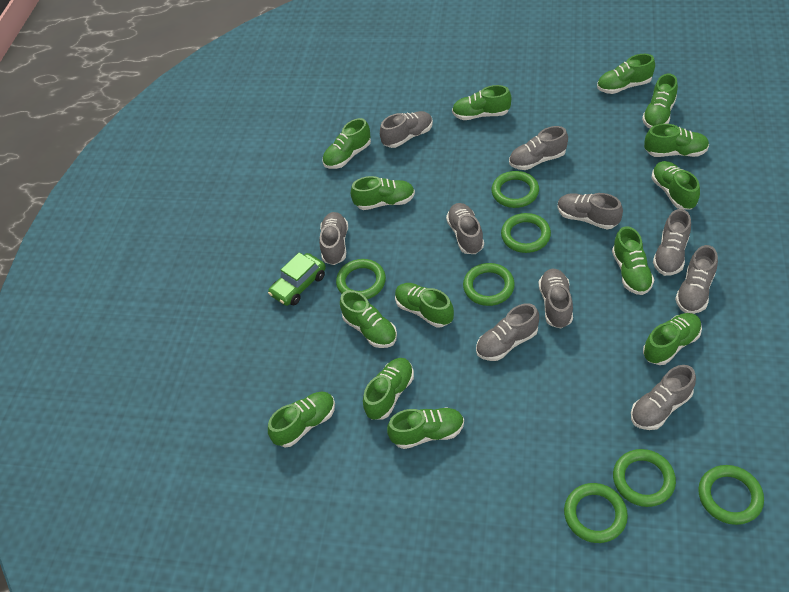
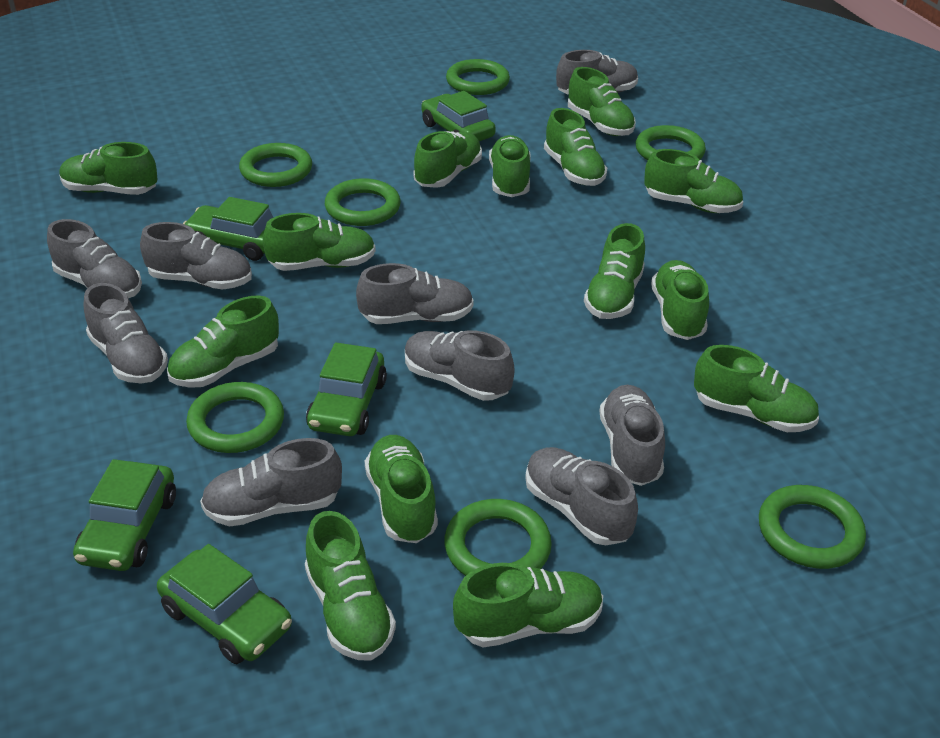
green car: [268,252,326,306] = 1 -> [73,459,176,571] [157,544,292,664] [183,197,273,261] [306,343,387,436] [421,91,496,141] = 5
grey shoe: [319,212,348,265] [380,111,433,148] [446,203,484,254] [476,303,539,361] [509,126,568,170] [539,269,573,329] [557,193,623,229] [631,365,696,430] [653,209,691,276] [675,245,718,314] = 10 -> [47,219,142,298] [84,283,168,383] [140,222,252,289] [200,438,342,527] [356,263,474,324] [405,330,515,401] [525,447,638,545] [556,50,638,95] [600,385,665,486] = 9

